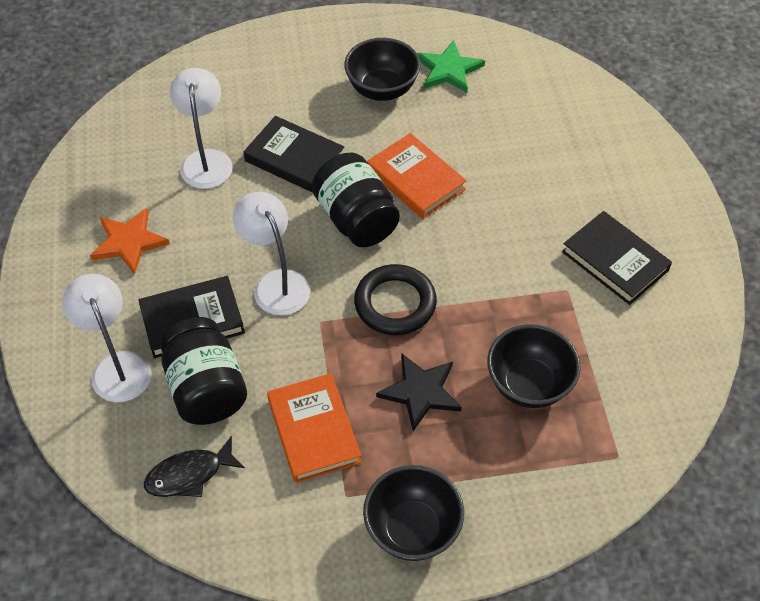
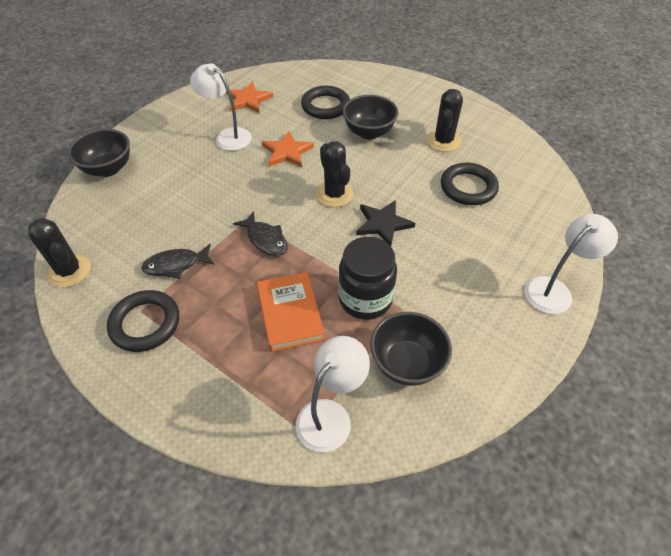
black book: [138,276,245,358] [244,116,344,193] [562,211,672,305] = 3 -> none = 0
black cactus: none = 0 -> [28,218,91,288] [316,141,353,207] [427,89,463,152] = 3
black fish: [144,436,245,497] = 1 -> [141,244,214,279] [233,211,288,256] = 2
black jar: [160,317,247,425] [312,153,400,247] = 2 -> [338,237,397,320] = 1
black ring: [354,264,437,335] = 1 -> [107,290,179,352] [301,86,350,119] [441,163,499,205] = 3
green star: [417,40,485,93] = 1 -> none = 0
orange book: [267,373,361,483] [367,133,467,219] = 2 -> [257,272,325,352] = 1
orange star: [90,208,170,274] = 1 -> [226,82,273,113] [262,131,314,167] = 2

